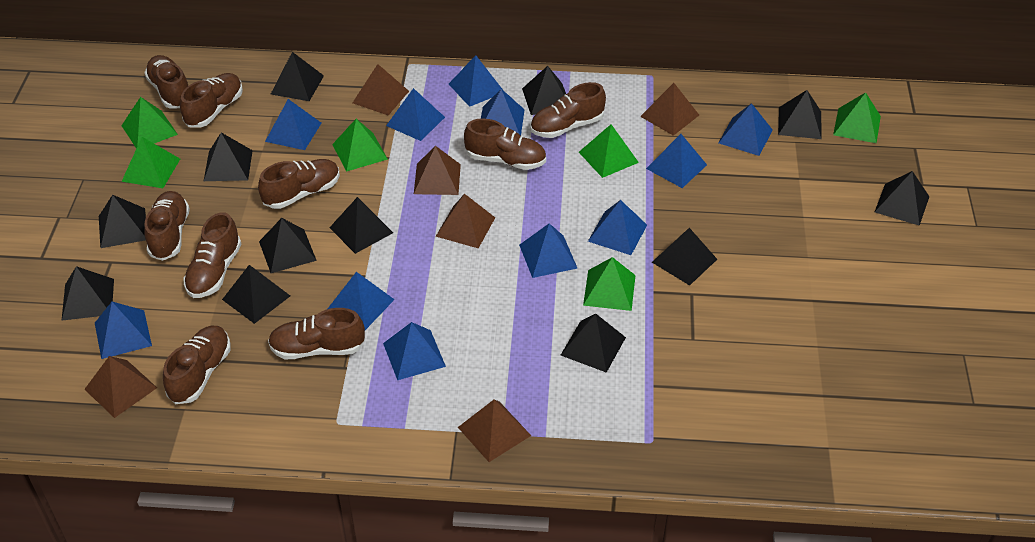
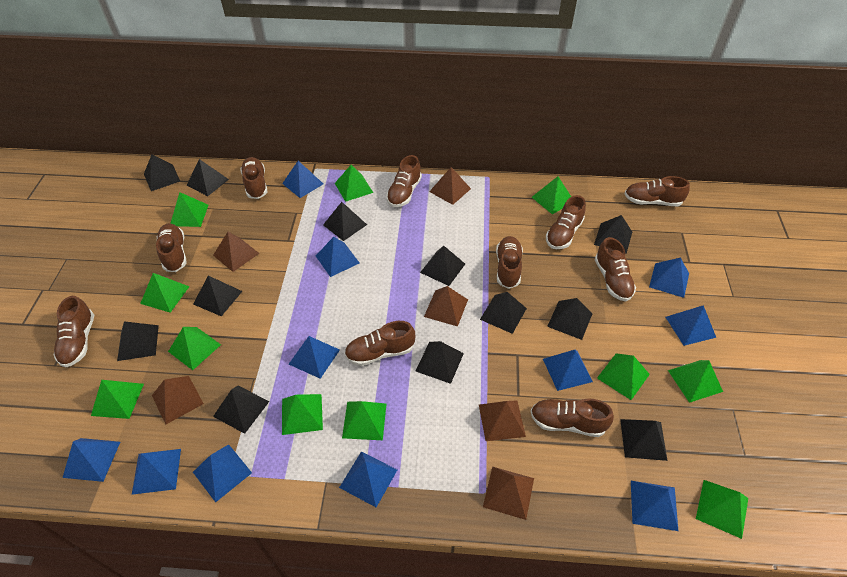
brown shoe: [144,55,188,109] [144,191,190,261] [163,326,231,404] [180,73,243,128] [183,212,241,298] [258,159,340,209] [268,308,365,359] [464,119,546,170] [530,82,606,138] = 9 -> [53,296,94,367] [156,223,187,272] [240,157,267,199] [344,321,415,366] [386,155,422,207] [496,236,523,289] [530,398,614,437] [546,195,586,249] [595,237,636,301] [624,176,690,206] = 10
green pyramid: [121,137,180,188] [122,97,178,149] [332,119,388,172] [579,124,639,178] [583,257,636,311] [833,92,881,143] = 6 -> [91,380,144,419] [140,273,190,313] [168,327,221,370] [170,192,209,227] [282,394,323,435] [335,165,373,202] [342,401,386,440] [532,176,571,214] [597,353,650,400] [668,360,723,403] [696,480,748,539] = 11

